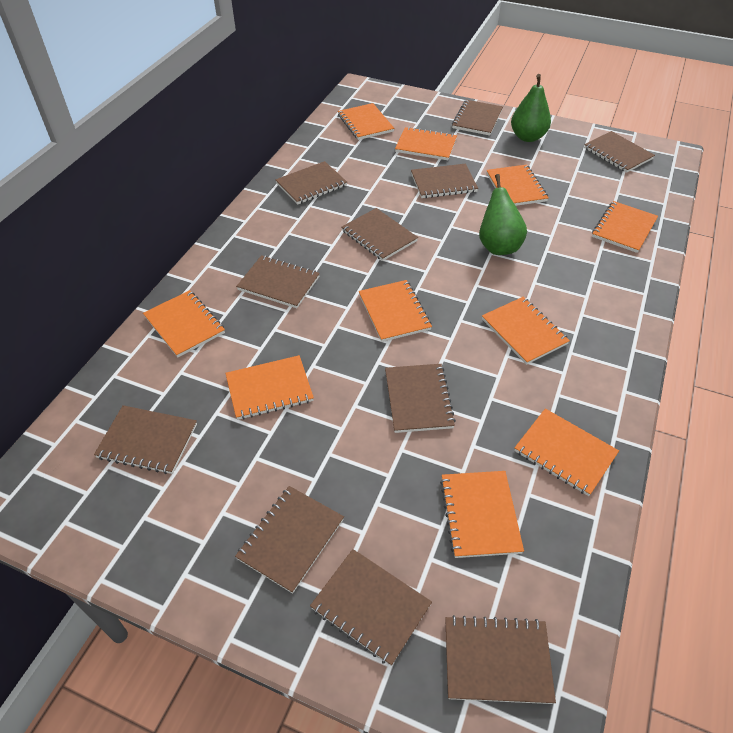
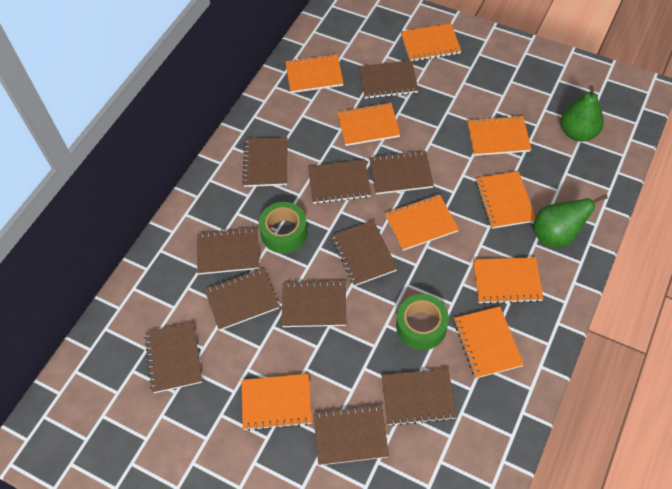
green tape: none = 0 -> [259,202,308,253] [396,294,449,350] = 2
orange notebook: [143,290,225,357] [225,355,314,420] [338,103,394,140] [359,280,432,342] [395,127,457,160] [440,471,524,558] [482,297,570,365] [486,164,549,206] [514,408,619,496] [592,201,658,253] = 10 -> [241,374,312,431] [285,54,344,93] [337,102,400,146] [385,194,459,251] [401,23,461,62] [454,306,524,378] [468,115,531,156] [473,257,543,304] [476,171,536,229] = 9

